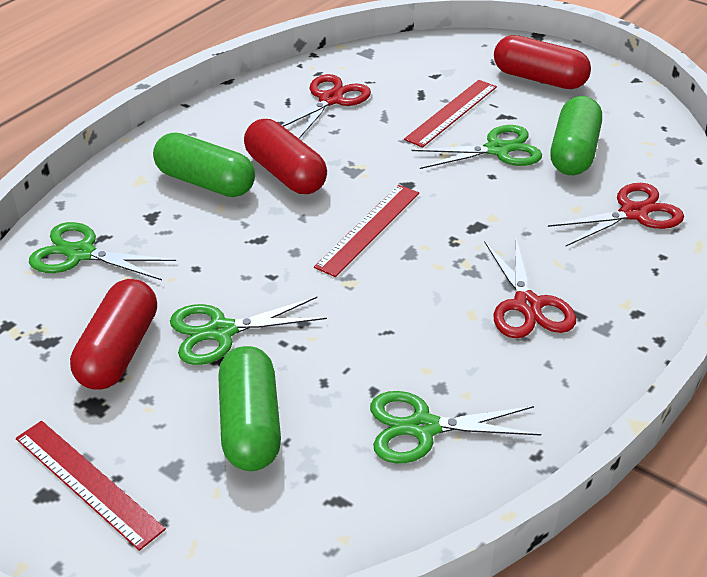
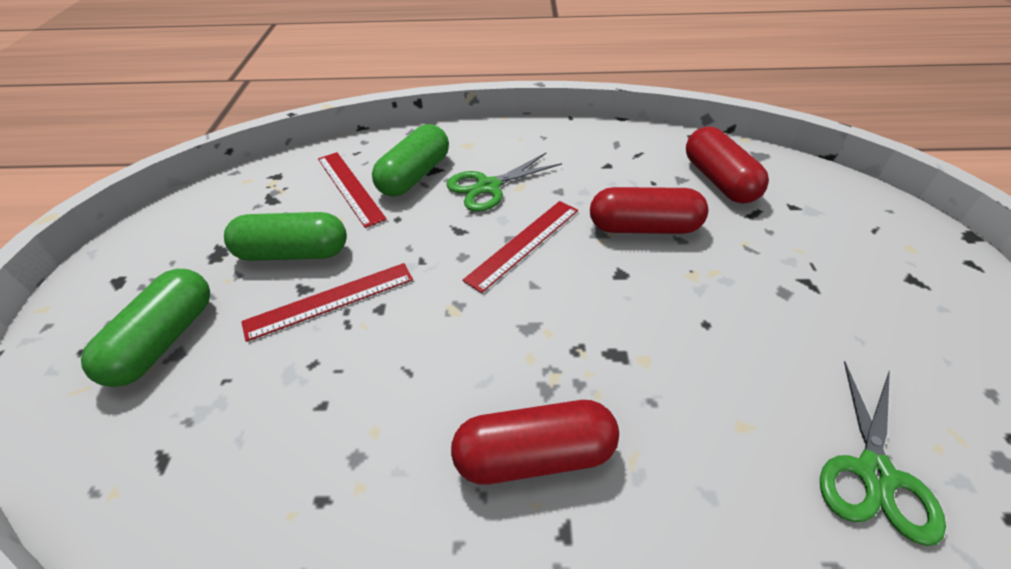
green scissors: [29,222,176,280] [170,297,327,365] [370,391,541,463] [412,125,542,169] = 4 -> [447,153,562,212] [820,361,946,546] = 2
red scissors: [282,74,371,139] [484,238,576,338] [548,183,684,246] = 3 -> none = 0

